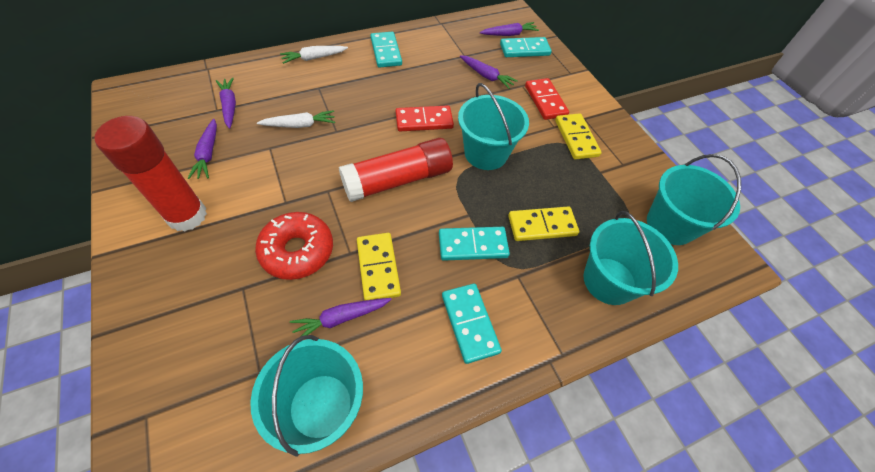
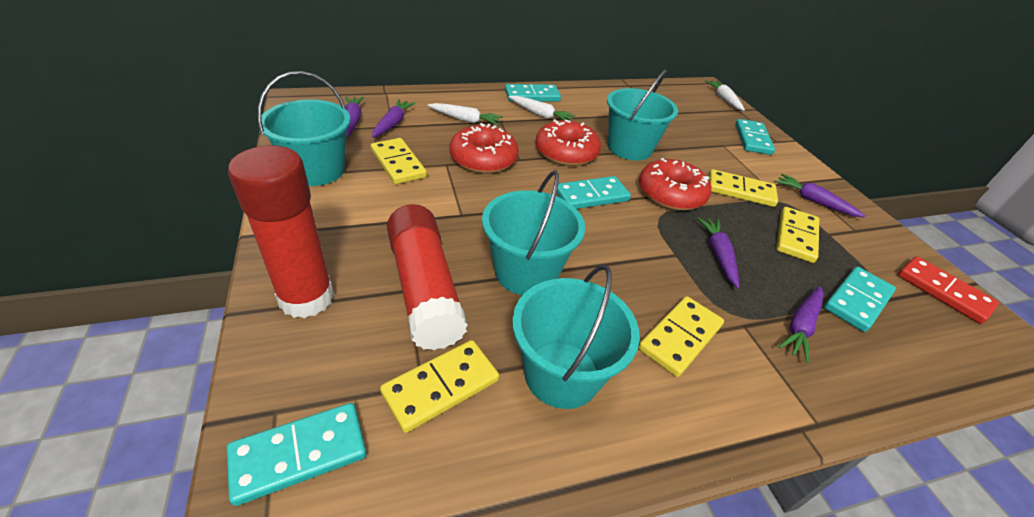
red domino: [396,105,454,131] [525,78,569,120] = 2 -> [898,256,999,324] = 1
red donut: [255,212,333,280] = 1 -> [449,123,519,173] [535,119,601,166] [639,158,712,211] = 3
turquoise domino: [370,32,402,68] [439,227,510,261] [442,284,502,364] [500,37,552,57] = 4 -> [227,403,367,506] [505,84,561,102] [557,176,631,209] [735,119,775,155] [824,267,896,332] = 5
white carrot: [257,110,335,128] [280,46,348,64] = 2 -> [428,103,503,126] [509,96,576,121] [705,81,745,111] = 3
yellow domino: [357,233,401,301] [508,206,579,241] [555,113,602,160] = 3 -> [371,138,427,184] [380,340,499,433] [638,296,724,377] [709,169,778,207] [776,207,819,263] = 5

